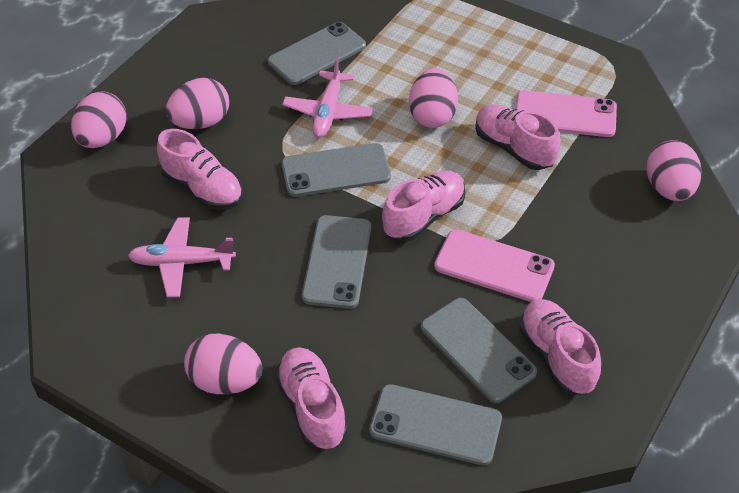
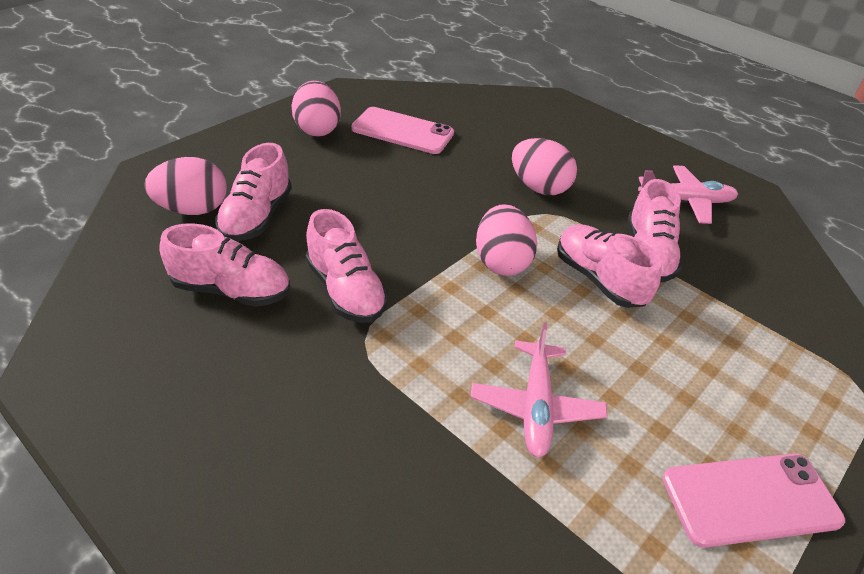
grey phone: [268,22,366,85] [282,143,391,197] [302,215,371,309] [369,384,502,466] [421,298,537,403] = 5 -> none = 0
pink egg: [71,91,127,148] [166,78,229,129] [184,333,263,394] [409,68,458,128] [646,140,702,201] = 5 -> [144,157,227,215] [292,81,341,137] [476,204,537,276] [512,138,577,195] = 4

